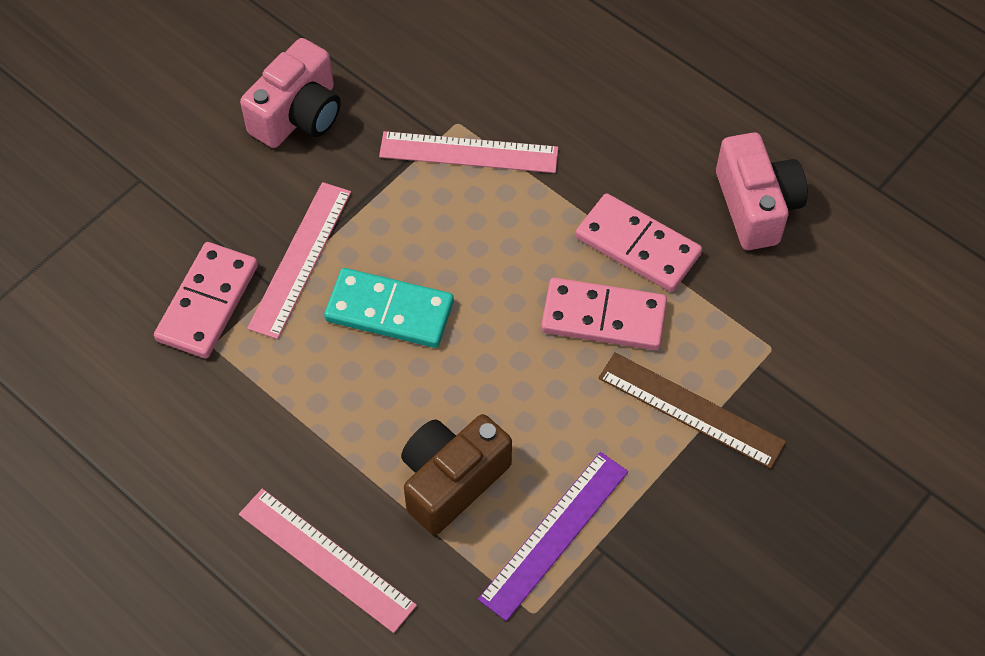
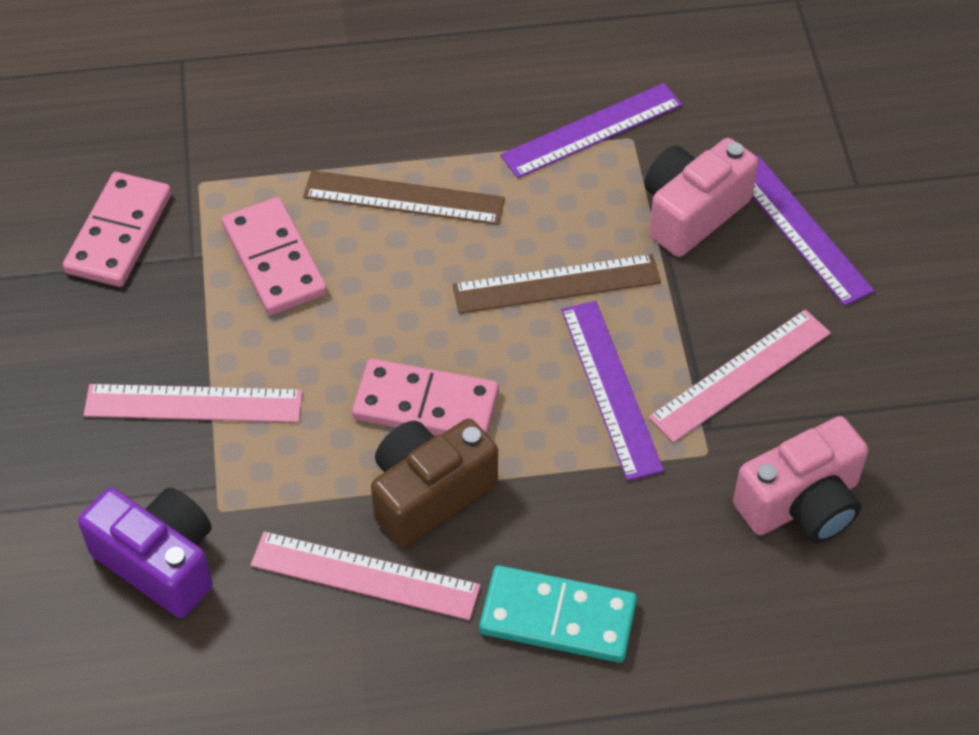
brown ruler: [598,352,786,469] = 1 -> [303,170,505,225] [453,254,661,314] = 2
purple camera: none = 0 -> [78,487,213,618] = 1
purple ruler: [478,452,628,621] = 1 -> [500,83,682,178] [561,301,664,481] [752,155,874,306] = 3

